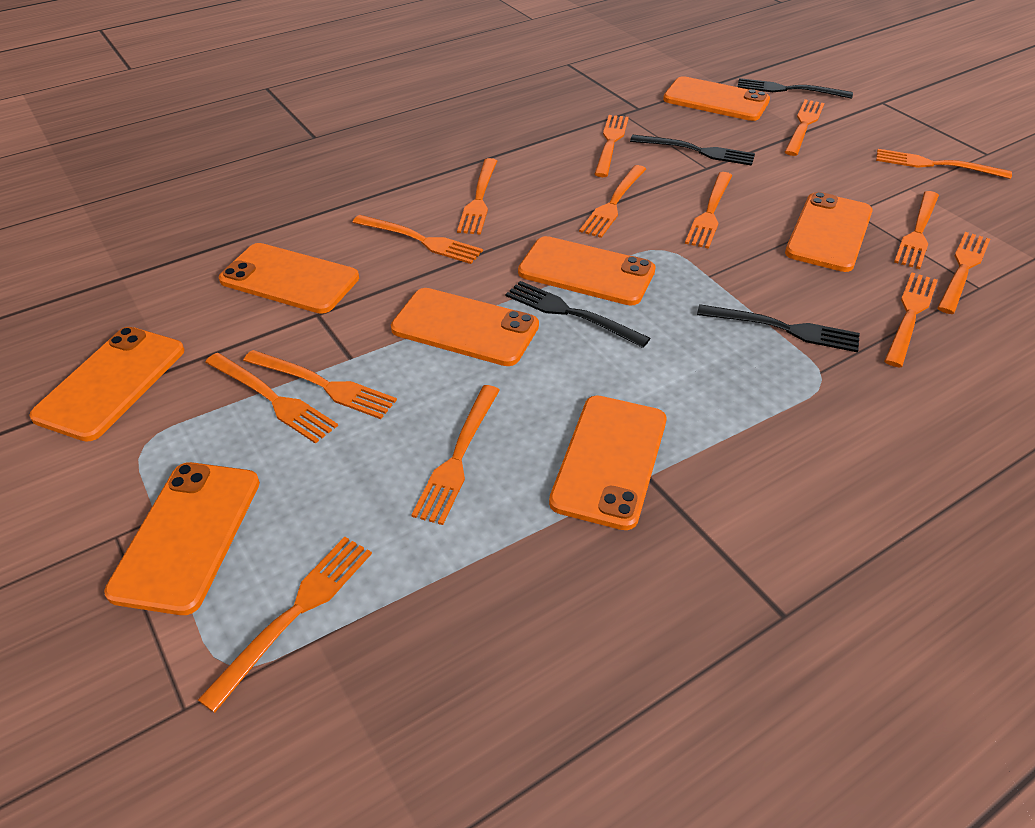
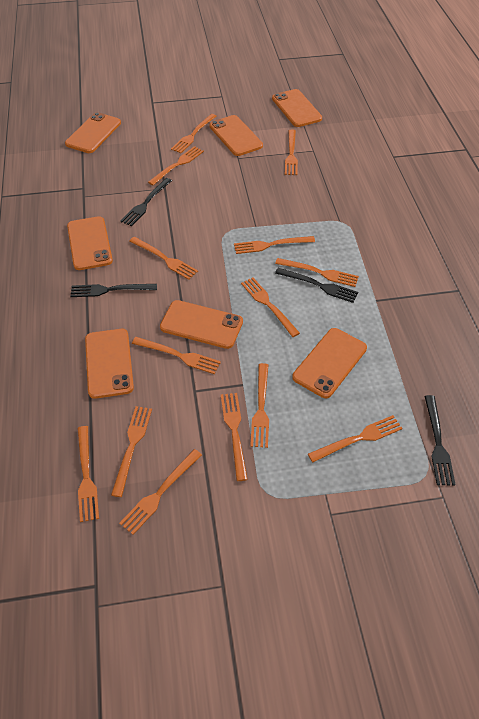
orange phone: [29,327,184,442] [104,462,260,615] [219,243,359,314] [391,288,539,366] [518,236,656,306] [549,395,666,530] [663,76,770,121] [785,192,873,272] = 8 -> [65,112,121,153] [67,216,113,270] [85,329,134,399] [160,300,243,349] [209,115,263,156] [272,89,322,127] [292,328,367,398] = 7

